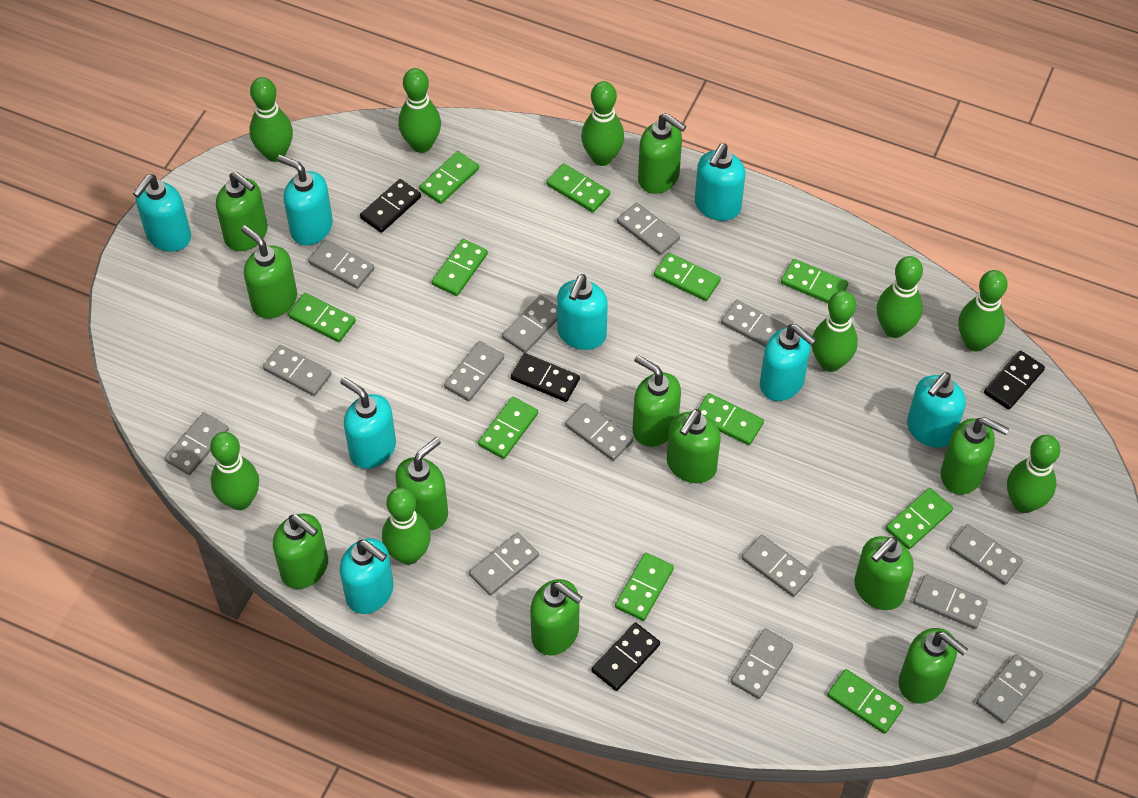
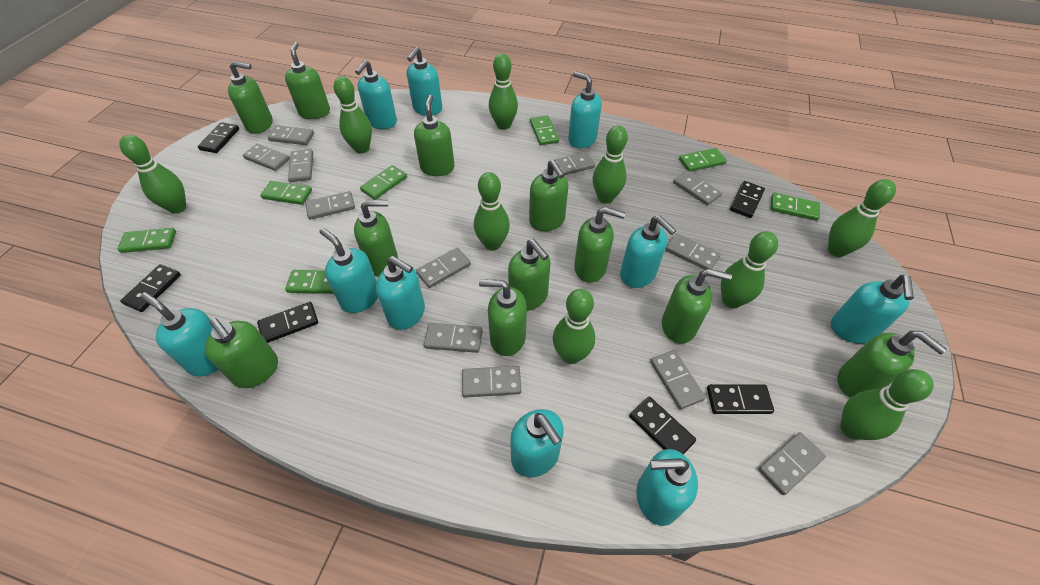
black domino: [360,179,421,233] [511,353,580,402] [592,622,660,691] [984,350,1045,410] = 4 -> [120,264,181,312] [198,122,239,153] [257,302,318,343] [629,397,696,454] [707,384,774,414] [730,181,765,218] = 6
green domino: [288,293,356,342] [419,151,479,204] [432,239,488,296] [478,397,538,459] [546,163,610,213] [615,553,674,621] [654,252,721,301] [698,393,764,445] [781,259,848,303] [827,669,903,734] [886,488,953,549] = 11 -> [117,228,176,253] [260,181,312,205] [285,270,334,294] [360,165,407,200] [530,115,559,145] [679,148,727,172] [770,193,820,221] = 7
grey domino: [164,412,229,475] [263,345,332,396] [308,240,374,289] [444,341,504,401] [469,532,539,596] [502,295,557,353] [565,403,633,461] [617,203,680,255] [721,300,788,347] [731,628,793,699] [742,535,814,597] [913,574,988,629] [950,524,1023,585] [976,654,1043,724] = 14 -> [243,144,289,171] [268,125,314,145] [288,149,313,182] [305,191,355,220] [416,248,471,288] [424,323,483,353] [462,366,521,397] [555,152,595,175] [650,350,706,410] [665,233,721,270] [673,170,722,206] [758,432,826,495] = 12
turquoise soap dispenser: [133,174,191,252] [277,155,333,245] [340,377,396,469] [340,538,394,614] [557,274,608,350] [695,144,745,221] [760,324,816,401] [907,372,966,448] = 8 -> [141,292,218,377] [319,228,378,313] [355,60,397,129] [376,256,425,330] [407,47,442,116] [510,409,564,478] [568,71,602,148] [620,216,676,288] [636,449,698,526] [831,275,914,344] = 10

